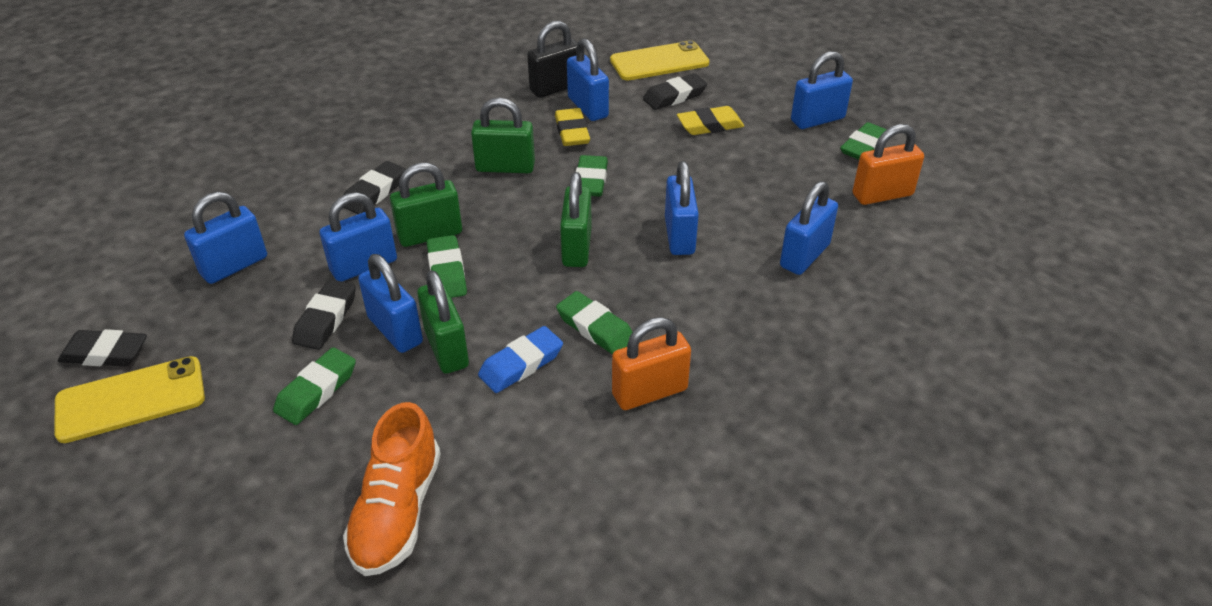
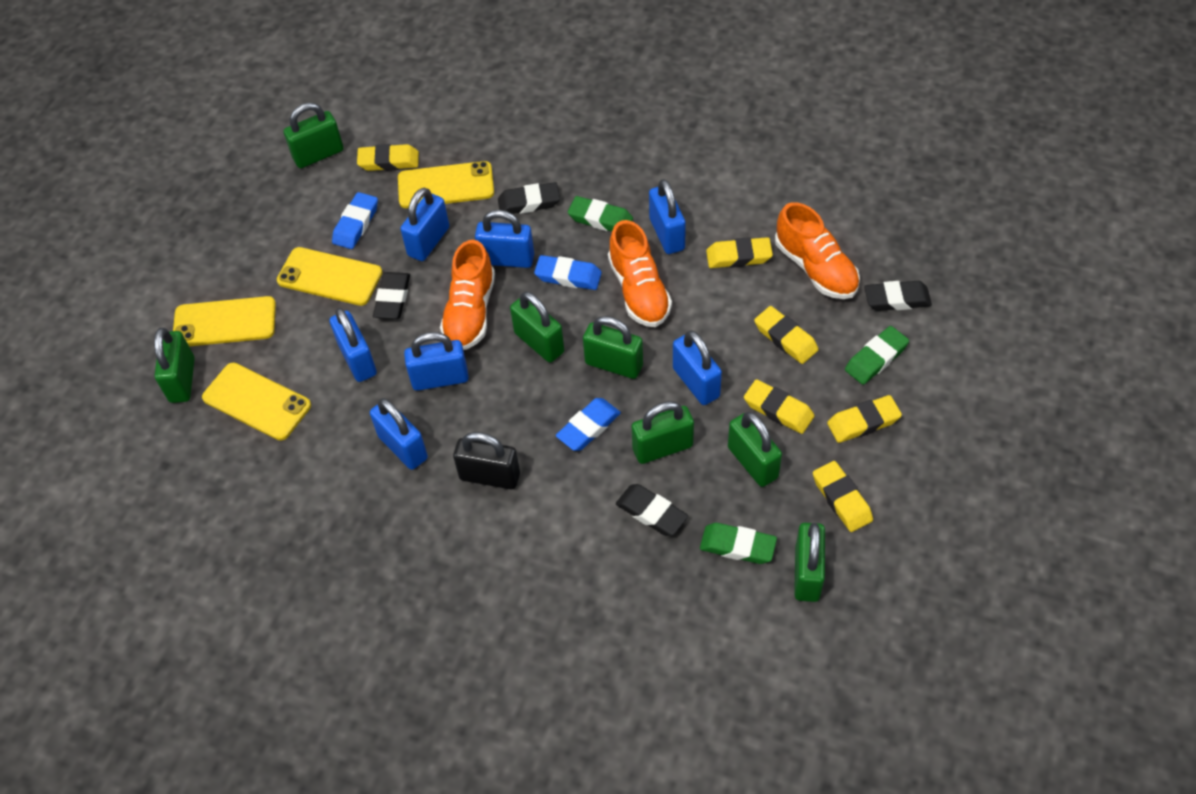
blue eraser: [478,326,563,393] = 1 -> [332,192,378,249] [534,255,602,290] [556,398,621,451] = 3
green eraser: [273,347,356,425] [427,235,467,298] [556,291,632,355] [576,155,608,196] [840,122,887,160] = 5 -> [568,196,633,231] [700,523,777,564] [845,326,909,385] = 3
green padlock: [390,163,462,247] [417,270,469,374] [471,98,535,173] [560,172,592,267] = 4 -> [154,328,195,403] [284,103,344,168] [510,292,564,362] [583,316,643,379] [632,401,694,464] [728,412,782,487] [794,523,825,602] = 7
orange padlock: [612,317,691,410] [852,124,924,205] = 2 -> none = 0
orange shoe: [343,402,441,576] = 1 -> [440,240,495,350] [608,220,672,327] [775,202,860,299] = 3
yellow eraser: [555,108,590,146] [677,106,744,135] = 2 -> [357,144,419,171] [706,237,773,268] [744,379,814,434] [754,306,819,364] [813,461,873,532] [827,395,902,443] = 6
yellow phone: [54,356,205,443] [610,40,710,81] = 2 -> [173,296,276,346] [202,363,311,441] [277,247,383,306] [398,161,494,208] = 4

